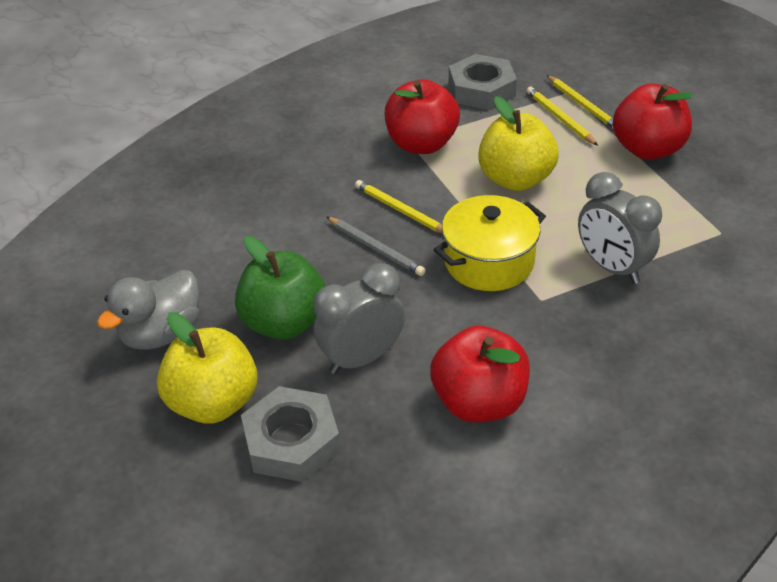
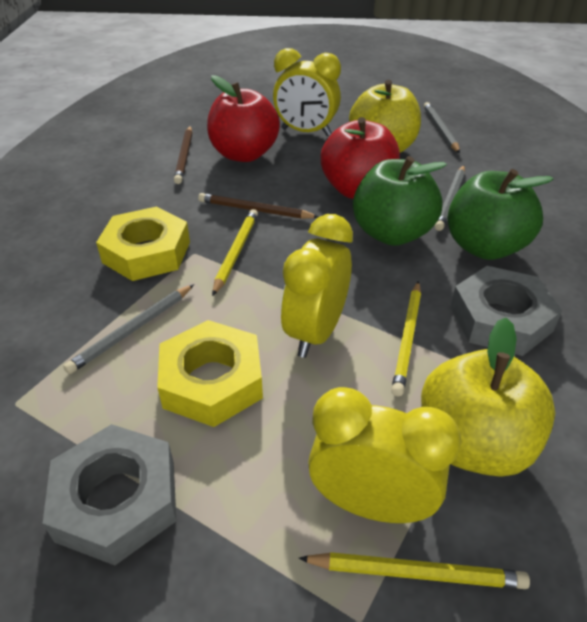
brown pencil: none = 0 -> [174,126,192,184] [198,193,319,219] = 2
green apple: [235,236,326,340] = 1 -> [353,156,447,246] [447,169,554,260] = 2
grey clock: [314,263,405,374] [578,172,662,284] = 2 -> none = 0
grey duck: [97,270,200,350] = 1 -> none = 0
grey pencil: [326,216,426,276] = 1 -> [63,284,194,374] [424,102,460,153] [435,165,465,231] = 3
red apple: [385,79,460,154] [430,326,530,422] [613,83,694,160] = 3 -> [207,75,280,162] [321,117,400,199] = 2
yellow clock: none = 0 -> [273,48,341,136] [281,214,353,358] [308,387,461,523] = 3
yellow nut: none = 0 -> [96,207,190,281] [157,320,263,427] = 2
yellow pot: [434,195,546,291] = 1 -> none = 0

